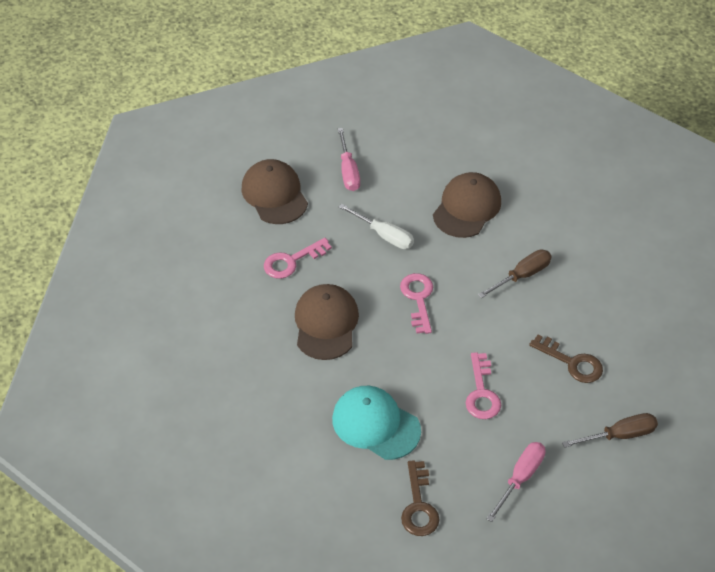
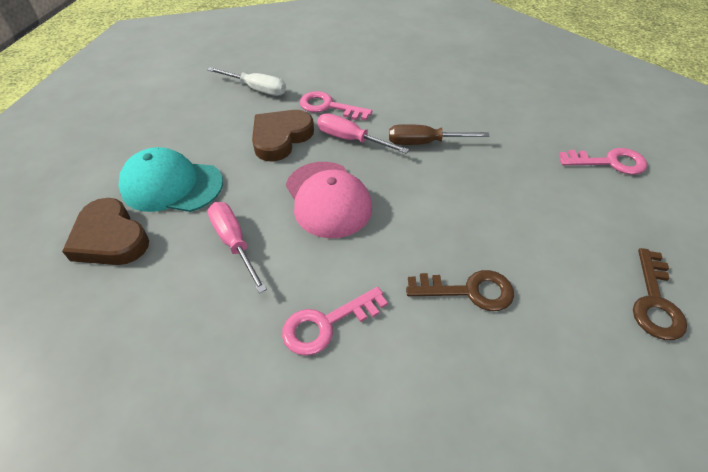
brown cap: [242,159,308,224] [295,284,359,360] [433,172,501,238] = 3 -> none = 0
brown heart: none = 0 -> [62,198,149,265] [252,110,314,162] = 2
brown screwdriver: [478,250,552,298] [562,413,658,448] = 2 -> [389,124,490,145] = 1
pink cap: none = 0 -> [286,162,372,238] = 1

